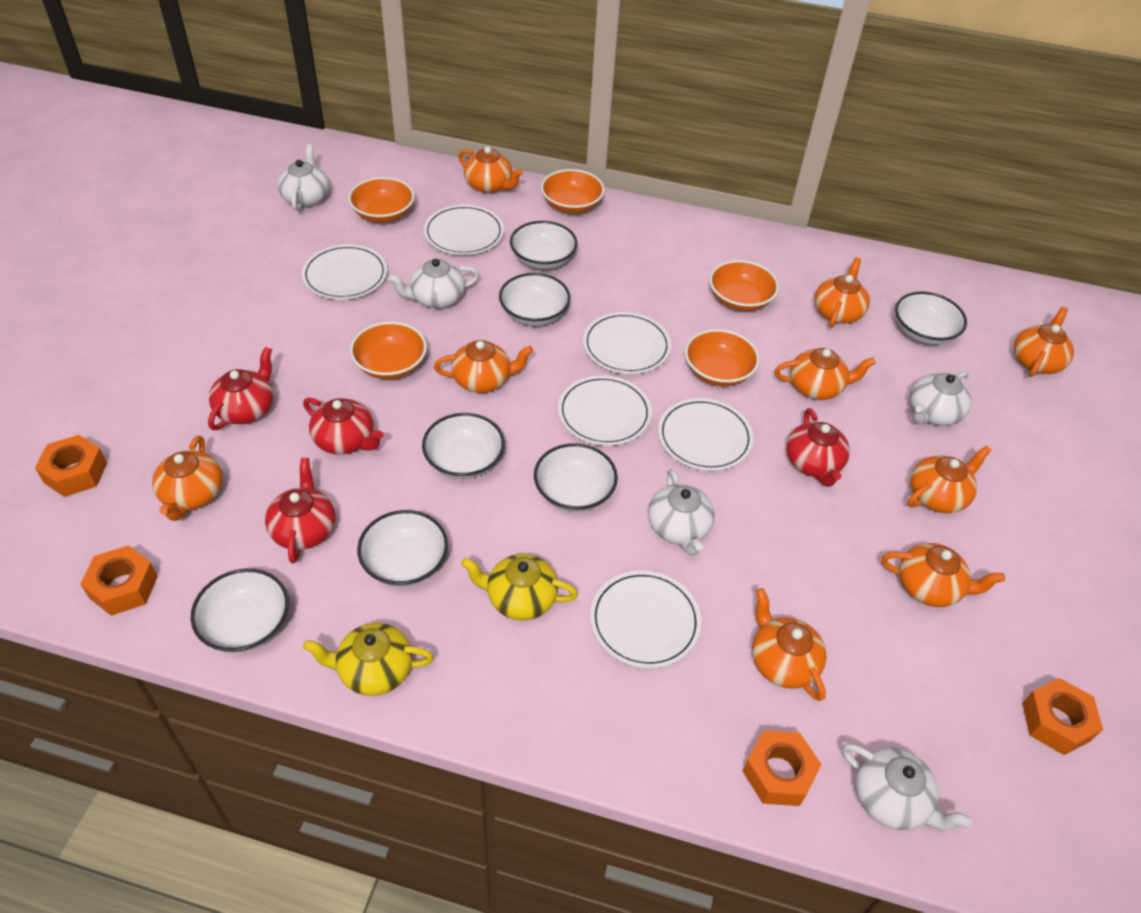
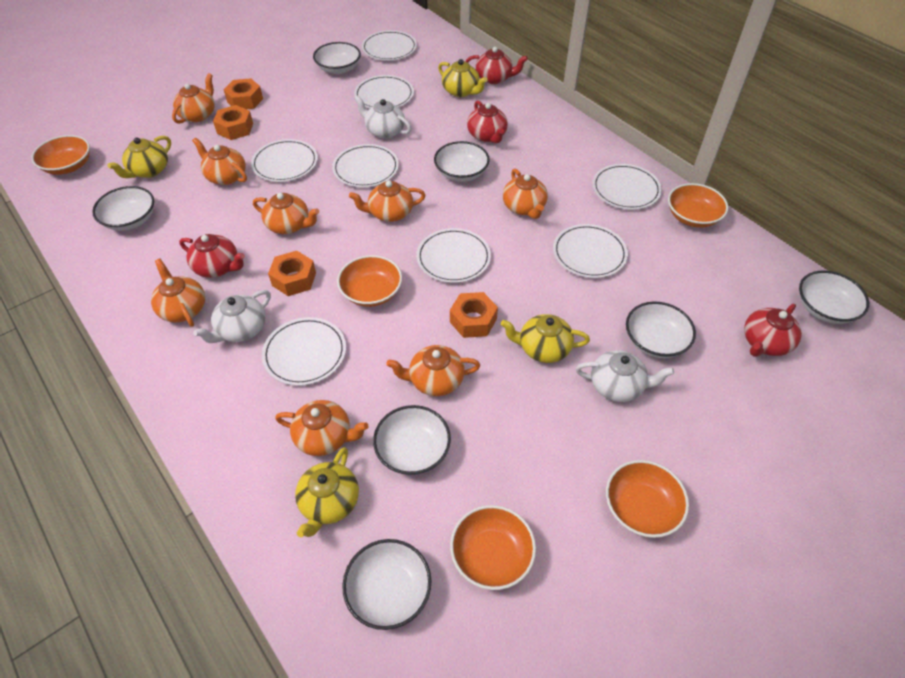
orange teapot: [152,436,223,521] [434,340,533,393] [458,147,523,193] [752,588,827,701] [775,348,876,400] [814,257,870,328] [881,543,1005,607] [907,445,992,513] [1014,307,1074,377] = 9 -> [151,258,205,327] [172,73,215,124] [192,138,247,185] [253,193,319,234] [275,400,369,456] [349,181,426,222] [386,345,480,396] [503,168,548,219] = 8
white plate: [302,244,387,300] [424,205,504,255] [558,375,652,446] [583,312,671,374] [590,570,701,669] [658,398,754,471] = 6 -> [251,139,318,182] [262,317,346,386] [332,144,399,188] [354,75,414,108] [362,30,417,61] [416,228,491,283] [553,224,628,278] [592,164,662,210] = 8
white teapot: [277,144,329,211] [388,259,479,308] [648,469,715,556] [842,743,972,831] [910,371,971,426] = 5 -> [193,290,271,343] [354,95,411,139] [576,350,674,402] = 3
yellow teapot: [303,623,434,696] [461,554,578,621] = 2 -> [108,136,171,178] [295,447,359,537] [438,59,487,97] [501,314,590,363] = 4

